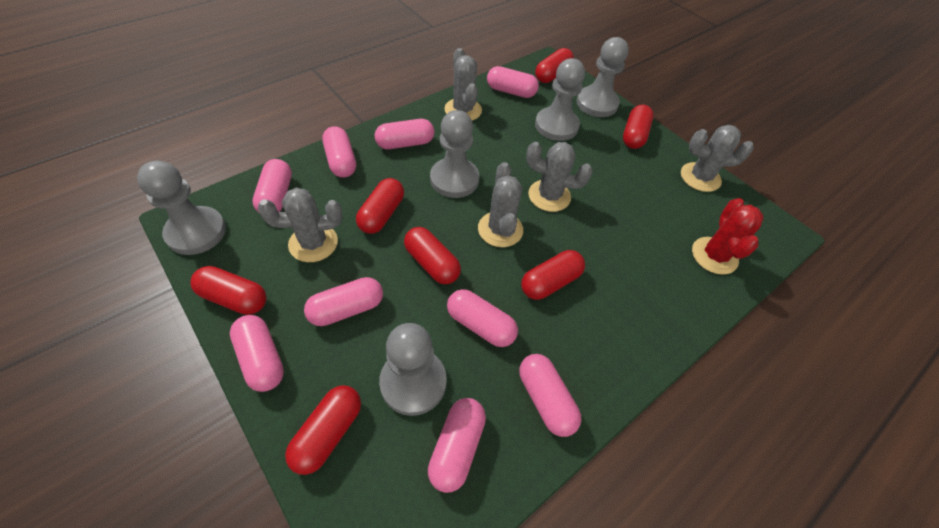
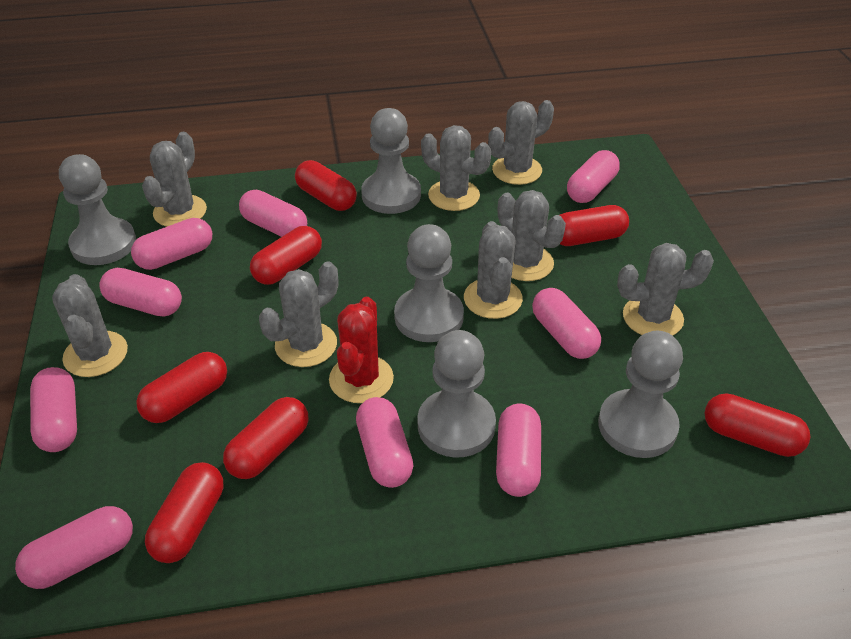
grey cactus: [258,188,342,262] [444,48,482,121] [478,162,523,247] [526,142,593,212] [681,125,753,192] = 5 -> [52,274,128,377] [142,132,207,227] [259,261,338,367] [421,125,491,211] [464,221,523,319] [488,100,554,185] [498,190,566,281] [617,243,714,336] = 8

